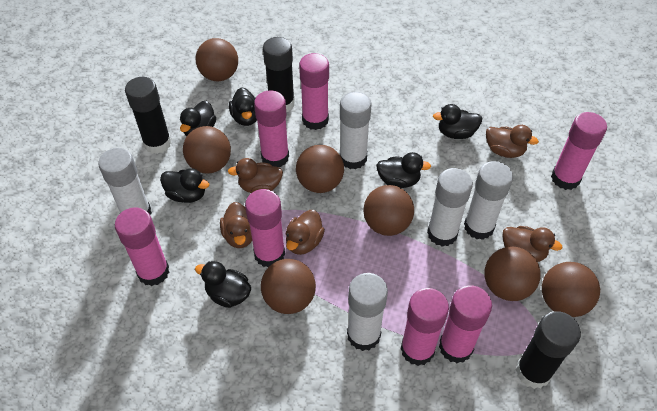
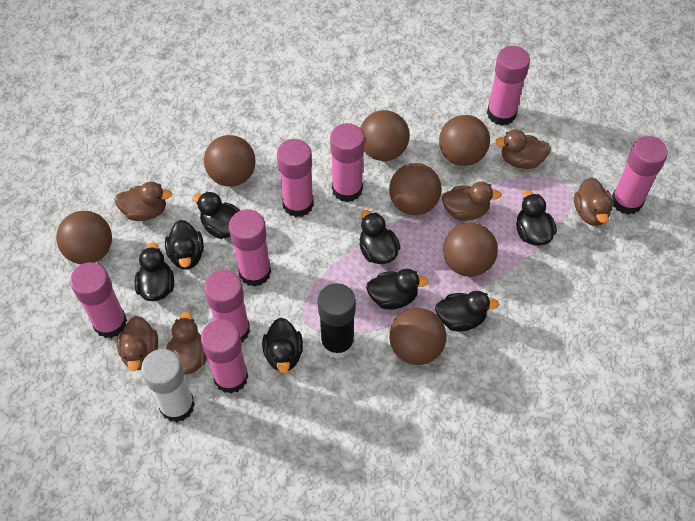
black duck: [160,168,209,203] [180,101,216,137] [195,261,251,308] [229,87,257,126] [376,152,431,188] [433,104,482,139] = 6 -> [135,242,174,301] [165,220,204,269] [193,191,240,239] [262,318,303,373] [359,210,401,264] [366,269,429,310] [435,291,499,332] [516,190,557,246] = 8
black glue stick: [125,77,172,154] [263,37,295,112] [516,311,581,389] = 3 -> [318,283,356,359] = 1
brown duck: [220,202,252,248] [228,158,283,193] [286,210,325,255] [486,125,539,158] [503,226,562,262] = 5 -> [114,182,172,221] [117,316,158,371] [166,312,207,375] [442,181,502,221] [495,130,551,169] [574,177,613,226] = 6
pink glue stick: [115,207,169,286] [245,189,285,267] [254,90,289,167] [299,53,329,130] [401,288,449,366] [439,285,492,363] [551,112,607,190] = 7 -> [70,262,127,338] [201,319,248,393] [204,270,250,343] [229,209,271,287] [277,139,314,217] [330,123,365,202] [487,46,530,125] [612,136,668,215] = 8
white glue stick: [98,148,152,215] [339,92,372,169] [347,273,388,351] [427,168,473,247] [464,161,513,240] = 5 -> [141,349,195,422] = 1

